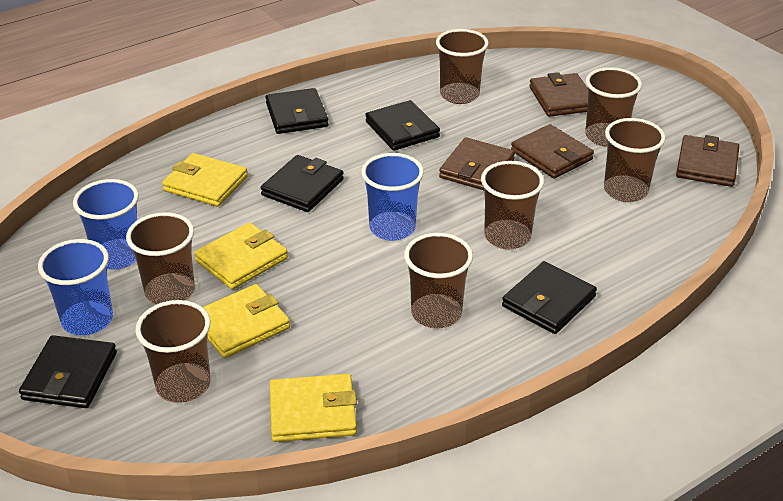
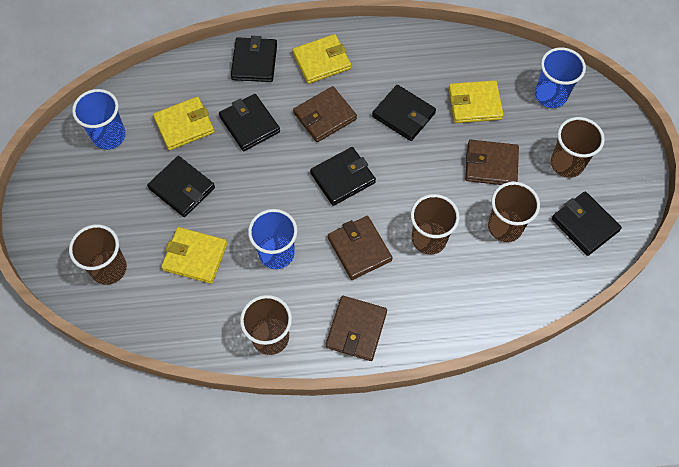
black wallet: [19,335,117,408] [261,155,344,212] [266,88,329,134] [365,100,440,151] [502,261,597,334] = 5 -> [147,156,215,217] [219,94,280,151] [231,36,277,82] [310,147,376,206] [372,85,436,141] [551,191,622,256] = 6
brown cup: [126,212,195,305] [135,300,210,403] [404,233,473,328] [436,29,489,104] [481,161,544,249] [585,67,642,147] [604,118,666,202] = 7 -> [69,224,127,285] [240,295,292,355] [410,194,460,254] [488,182,540,242] [550,117,605,178] = 5

